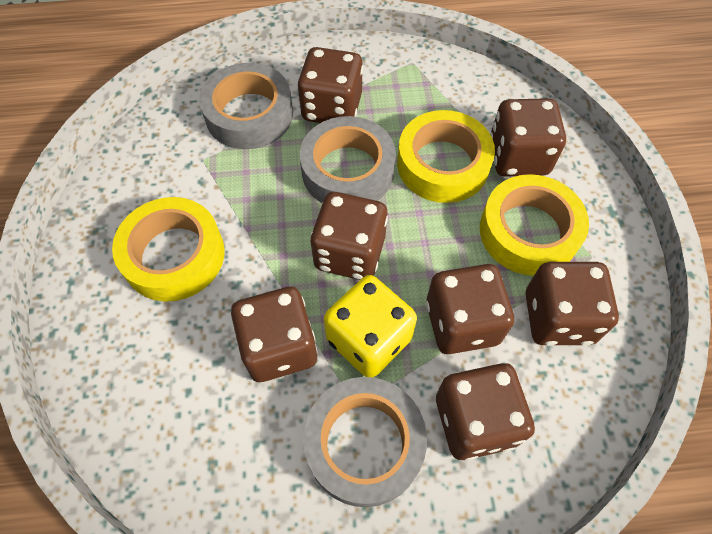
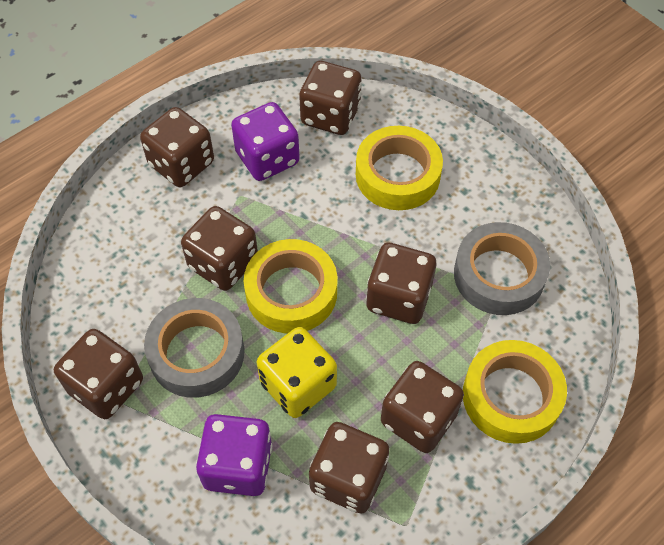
grey tape: [199,63,293,149] [300,116,396,203] [303,377,427,507] = 3 -> [144,298,245,398] [454,222,550,315] = 2
purple dice: none = 0 -> [196,414,272,496] [231,102,300,181] = 2

